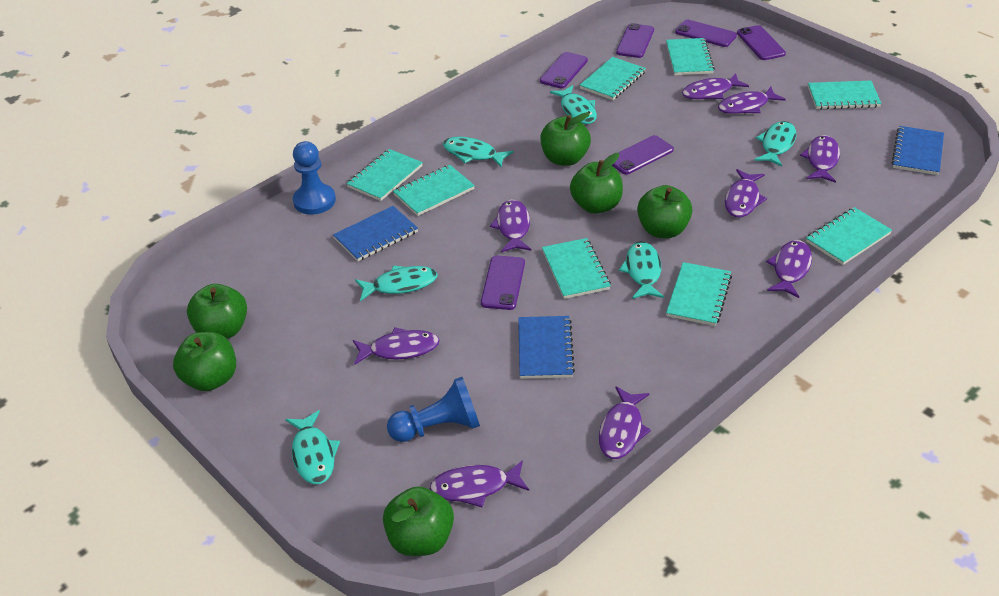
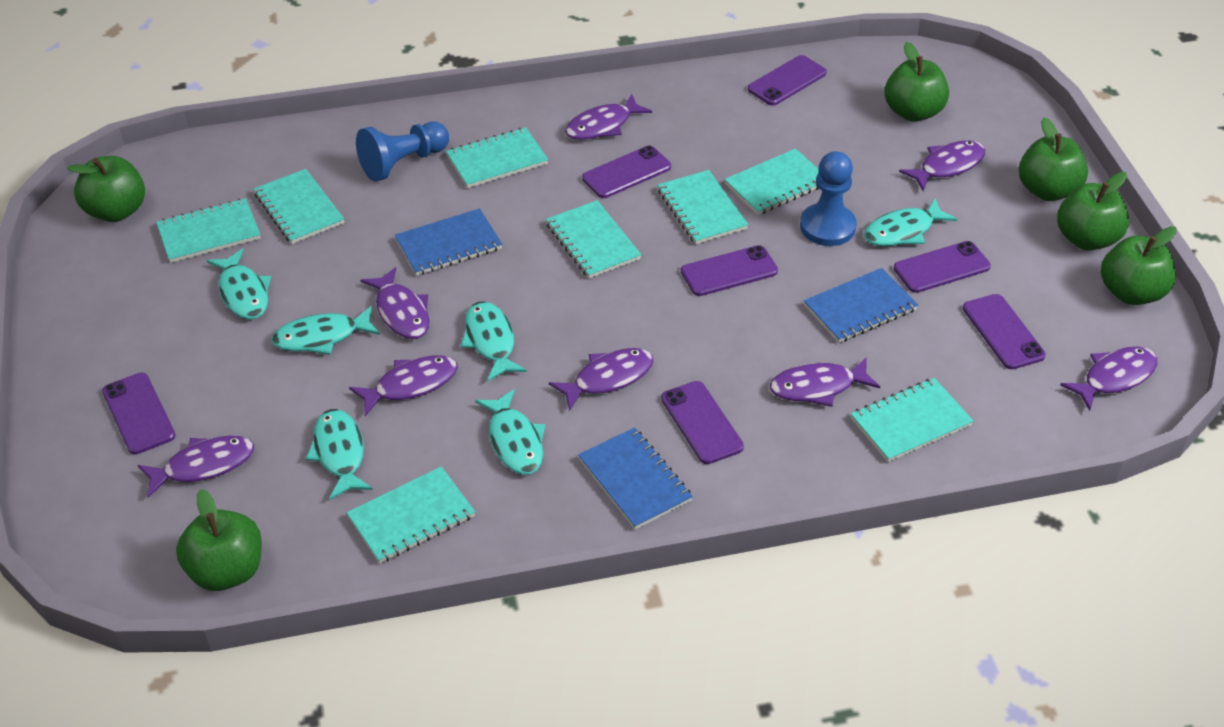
purple fish: [353,327,440,365] [430,460,529,507] [490,199,531,252] [599,387,651,459] [682,73,749,99] [718,87,786,114] [725,169,767,217] [766,240,812,298] [800,135,840,183] = 9 -> [138,436,254,498] [349,356,458,416] [360,267,429,339] [549,348,654,411] [565,94,652,140] [770,357,880,407] [899,140,985,191] [1060,347,1158,411] = 8
purple phone: [481,255,525,310] [540,52,588,88] [612,135,674,175] [616,23,654,58] [675,20,737,47] [737,25,786,60] = 6 -> [102,373,176,454] [582,145,671,198] [661,381,744,464] [681,245,778,296] [748,55,827,106] [894,241,991,293] [963,294,1046,369] = 7

